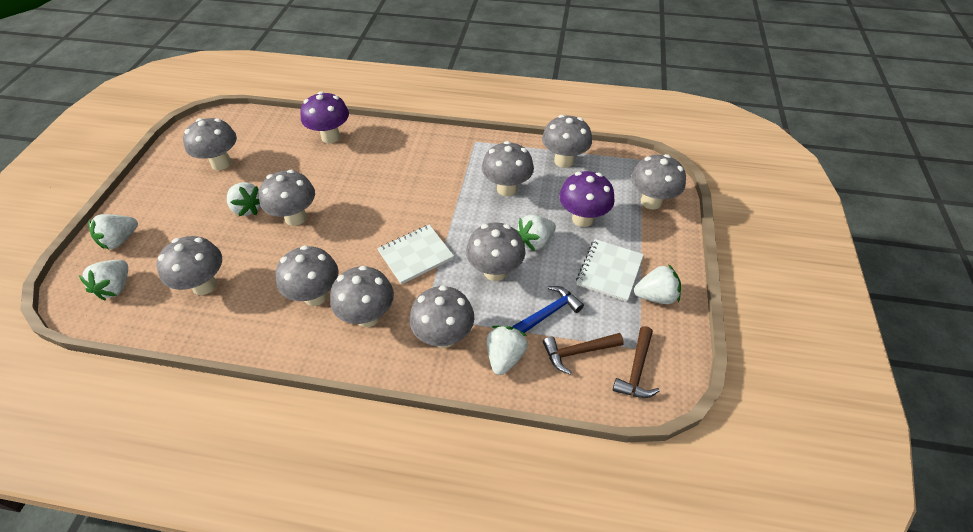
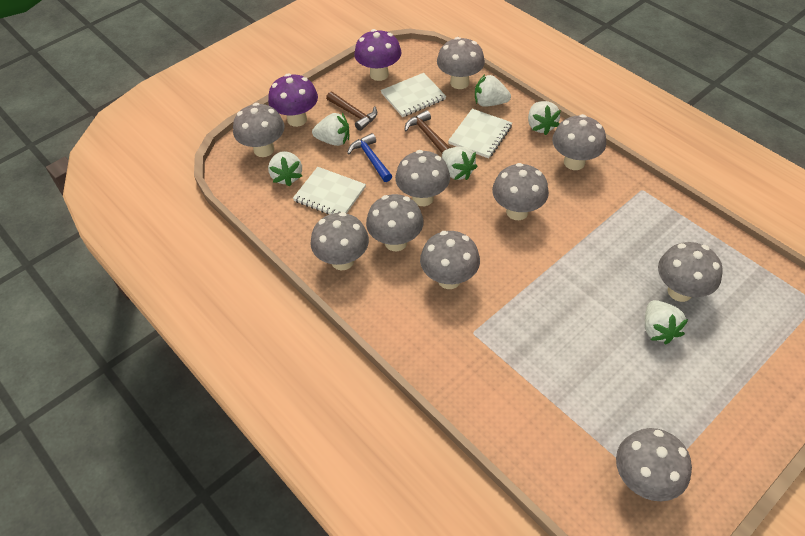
white notebook: [377,225,454,284] [576,239,644,302] = 2 -> [293,167,366,215] [381,73,446,117] [448,109,512,159] = 3

